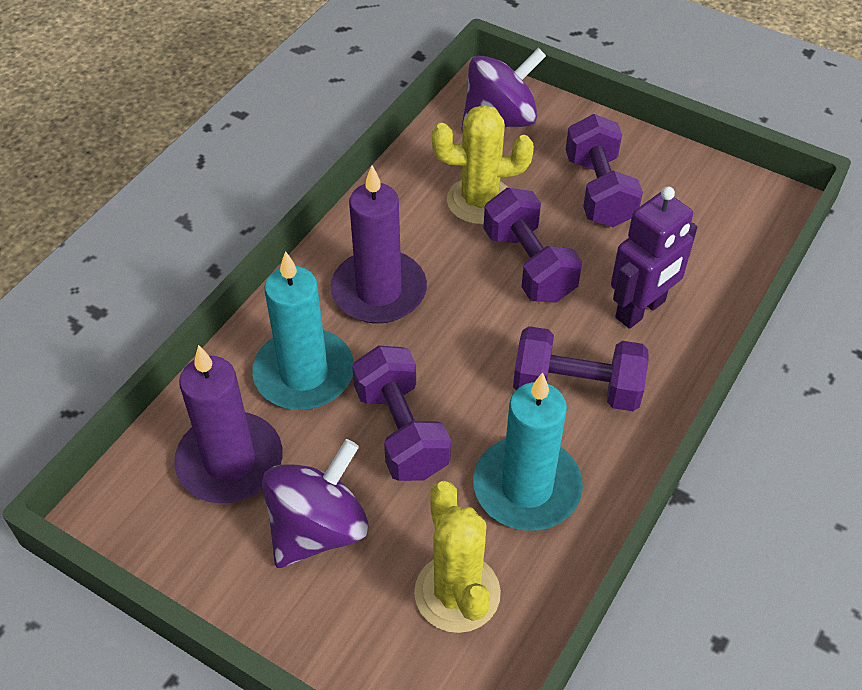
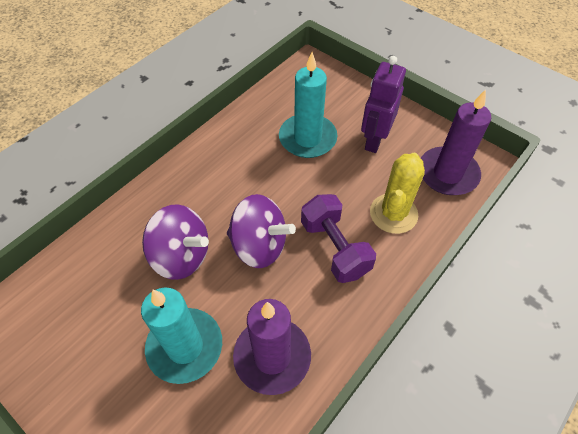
purple dumbbell: [352,346,451,481] [483,188,582,303] [513,326,649,411] [566,114,643,227] = 4 -> [301,194,376,283] = 1
yellow cactus: [414,481,501,633] [432,105,534,224] = 2 -> [370,152,425,234] = 1

